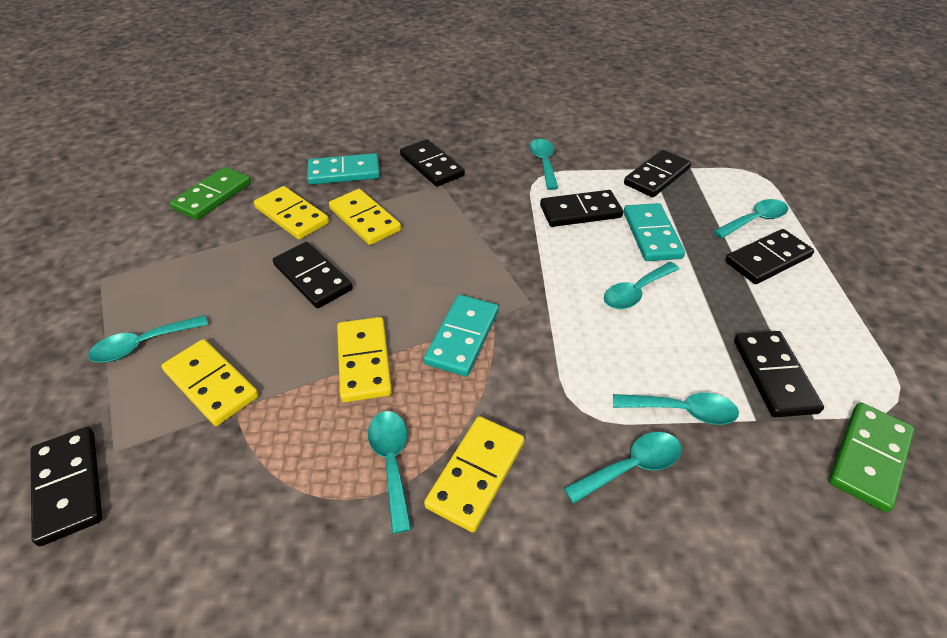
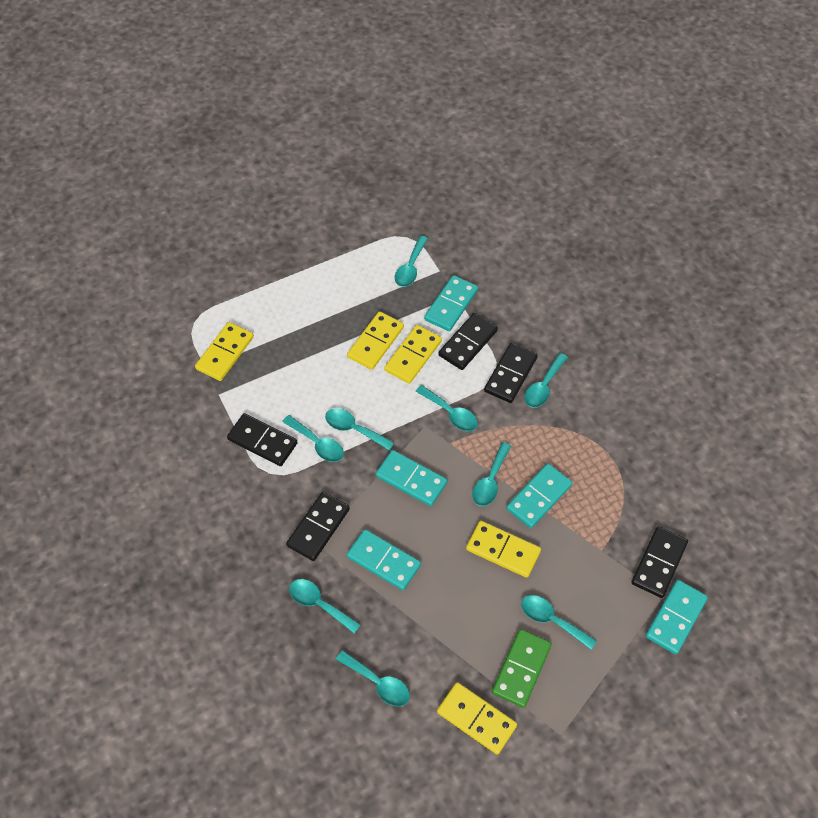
black domino: [30,427,102,546] [273,242,353,308] [400,139,465,187] [540,190,623,227] [624,150,691,197] [725,229,814,284] [734,331,824,417] = 7 -> [227,413,298,466] [286,492,350,561] [438,313,498,370] [484,343,538,403] [631,526,688,598] = 5
green domino: [170,167,251,220] [829,402,915,512] = 2 -> [492,629,552,708] = 1
turquoise domino: [307,153,380,185] [424,295,499,377] [624,203,685,261] = 3 -> [347,529,421,590] [376,450,447,506] [424,275,478,331] [506,463,572,528] [646,580,708,654] = 5
turquoise spoon: [88,315,208,363] [368,411,412,534] [529,139,558,190] [564,432,682,504] [604,262,679,309] [613,393,739,425] [713,199,788,238] = 7 -> [282,415,344,462] [289,579,361,633] [325,408,395,451] [336,650,410,706] [395,236,428,287] [415,385,478,431] [472,442,511,506] [521,595,597,650] [524,353,568,408] = 9

